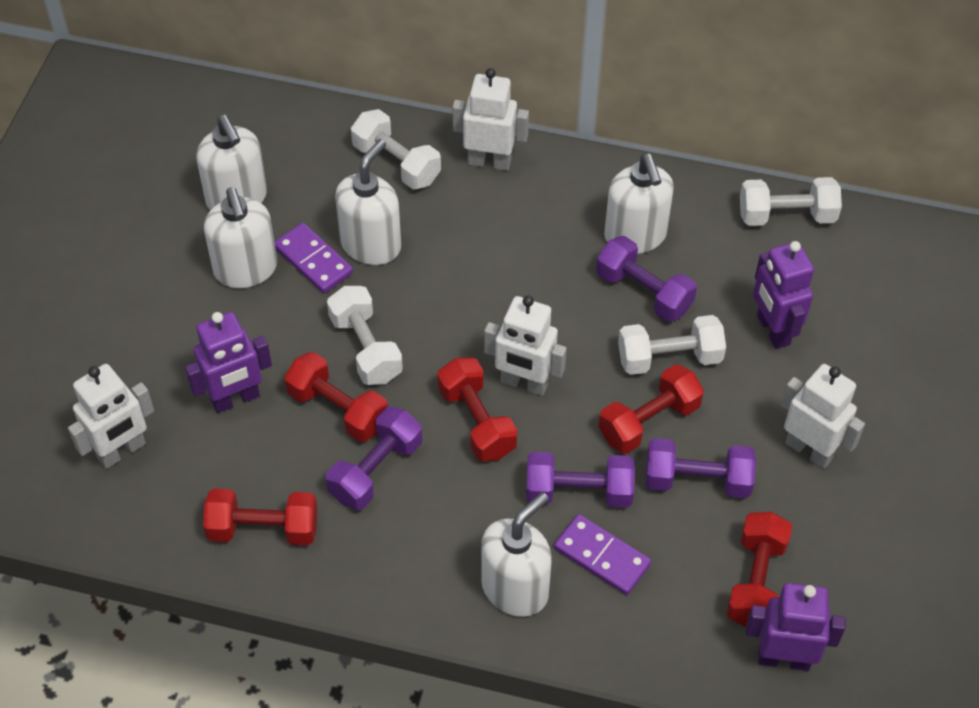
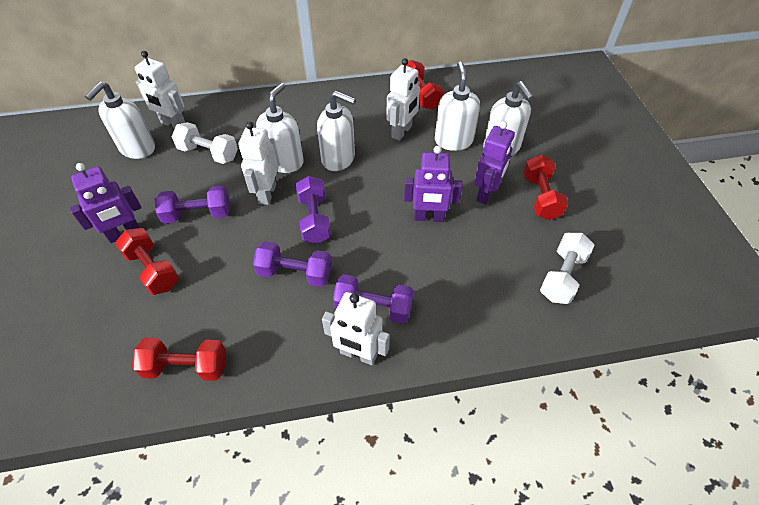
purple domino: [274,223,353,293] [554,514,651,595] = 2 -> none = 0
red dumbbell: [203,488,318,545] [284,352,388,442] [437,357,518,461] [598,364,704,454] [726,512,792,627] = 5 -> [115,228,179,295] [132,338,226,381] [406,60,444,110] [523,155,568,220] = 4
white dumbbell: [327,286,403,385] [351,109,441,189] [618,315,726,375] [740,177,842,226] = 4 -> [172,122,238,164] [540,233,594,304] = 2

